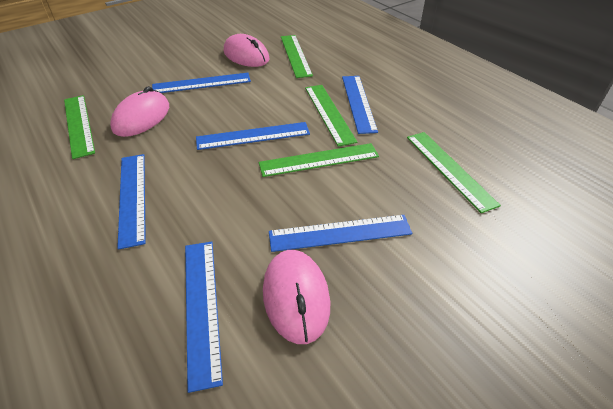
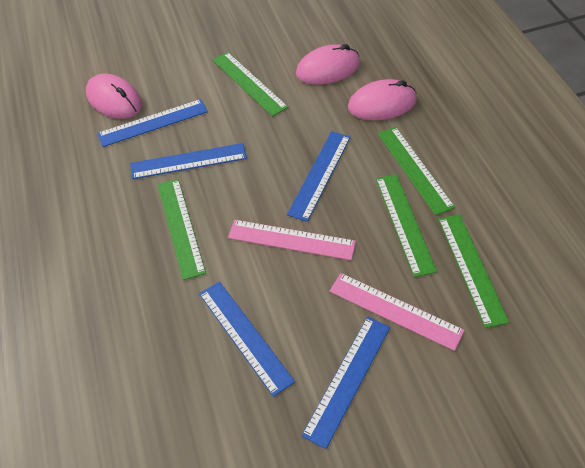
blue ruler: [117,154,146,250] [152,73,251,93] [185,241,223,393] [196,122,310,150] [269,215,412,252] [342,76,378,134] = 6 -> [97,99,208,147] [130,143,247,179] [199,281,295,397] [287,131,351,222] [301,317,390,449] = 5
pink ruler: none = 0 -> [228,220,356,260] [329,273,465,351] = 2

